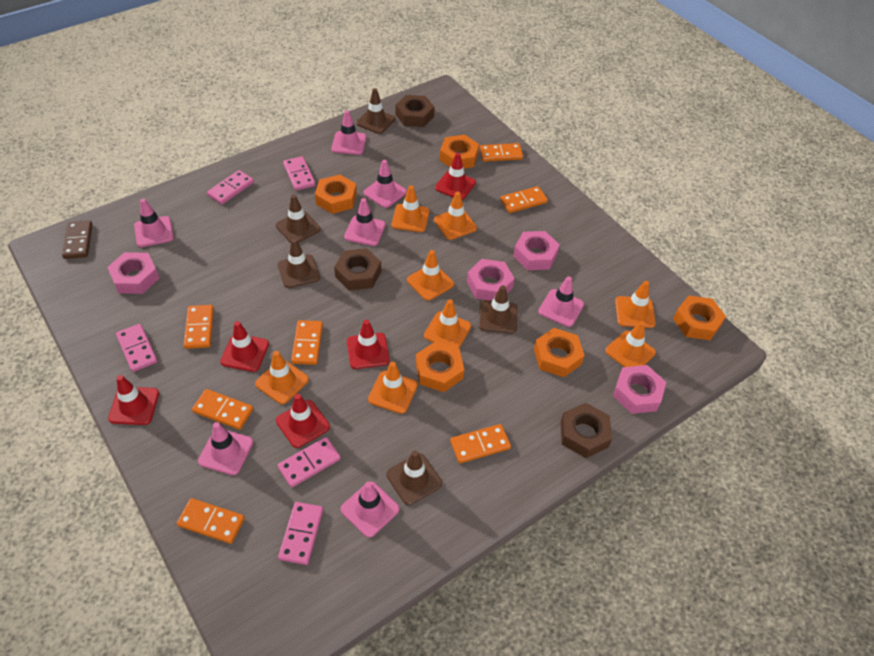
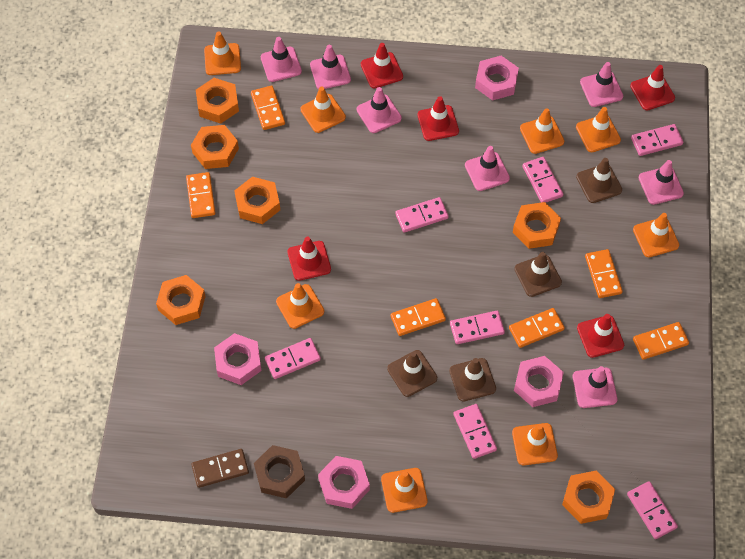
brown nut: [334,248,381,291] [396,95,435,127] [561,403,612,458] = 3 -> [254,445,305,498] = 1
brown traffic cone: [276,195,320,243] [278,239,320,288] [356,88,395,134] [386,451,442,505] [479,285,518,334] = 5 -> [387,350,437,397] [449,358,496,401] [514,252,562,297] [576,158,622,203] = 4
orange domino: [177,498,245,544] [184,305,214,349] [192,389,253,430] [291,320,323,365] [450,424,511,463] [480,143,523,162] [500,186,548,213] = 7 -> [186,172,215,218] [251,86,285,130] [391,298,446,336] [509,308,565,348] [585,249,623,298] [633,322,689,360] = 6
orange nut: [315,174,357,214] [416,341,464,392] [440,134,479,169] [534,328,585,377] [673,295,726,340] = 5 -> [156,275,206,325] [191,125,239,169] [196,78,239,124] [234,177,280,224] [513,202,561,249] [562,471,615,524] = 6
pink domino: [116,324,157,372] [207,170,254,204] [278,437,341,488] [278,502,323,565] [283,156,316,191] = 5 -> [265,338,321,379] [395,197,449,233] [450,311,505,344] [453,404,497,459] [523,157,563,203] [627,481,678,539] [631,124,683,156] = 7

